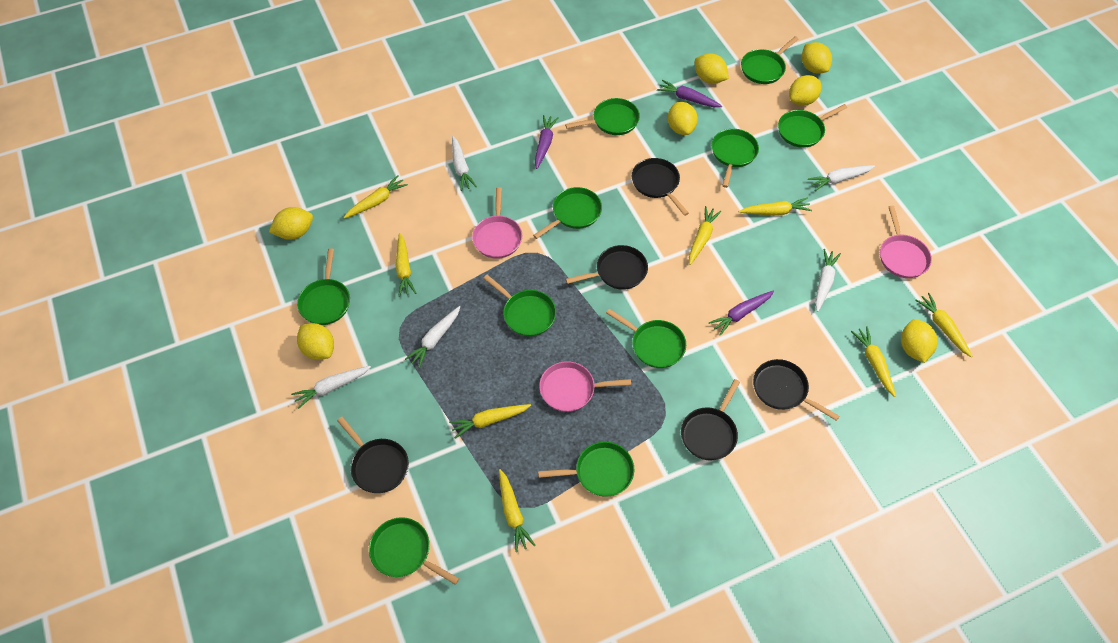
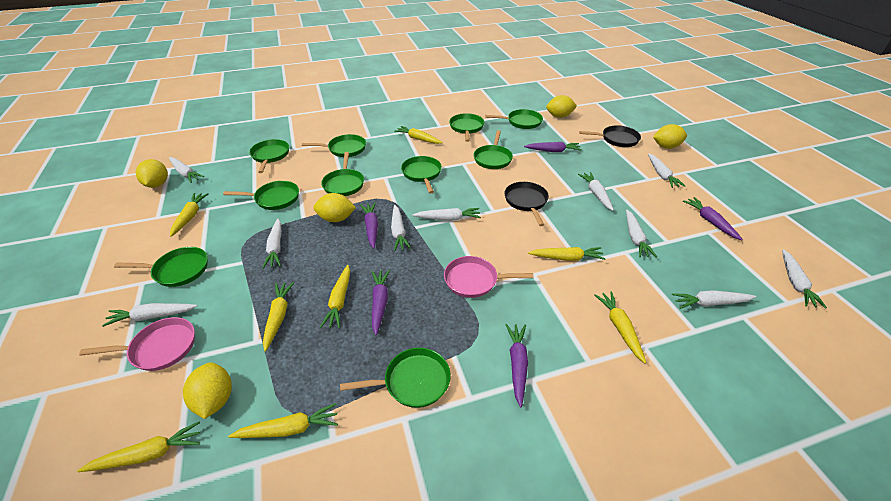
black pan: [337,417,409,493] [566,245,648,290] [632,158,689,216] [681,379,740,461] [753,359,839,421] = 5 -> [504,182,549,226] [579,125,641,147] = 2
pink pan: [472,187,522,259] [539,361,631,412] [880,206,932,278] = 3 -> [79,317,195,371] [444,256,534,298] = 2
purple carrot: [535,115,558,169] [657,80,722,107] [709,291,774,336] = 3 -> [360,202,378,249] [372,270,390,336] [505,324,528,407] [524,142,582,152] [683,197,743,240] = 5
white carrot: [291,366,371,409] [405,306,460,368] [452,136,477,191] [808,165,875,191] [815,249,841,312] = 5 -> [102,303,197,327] [169,157,204,183] [262,219,281,269] [391,205,411,251] [412,208,481,221] [578,172,614,211] [626,210,657,257] [648,153,685,188] [672,290,756,309] [782,249,827,309] = 10
yellow lemon: [269,207,313,240] [297,323,334,360] [668,102,698,135] [695,53,729,84] [789,75,821,106] [802,42,832,74] [901,319,938,363] = 7 -> [136,159,168,188] [183,362,232,419] [313,193,356,222] [546,95,577,118] [653,124,687,149] = 5

